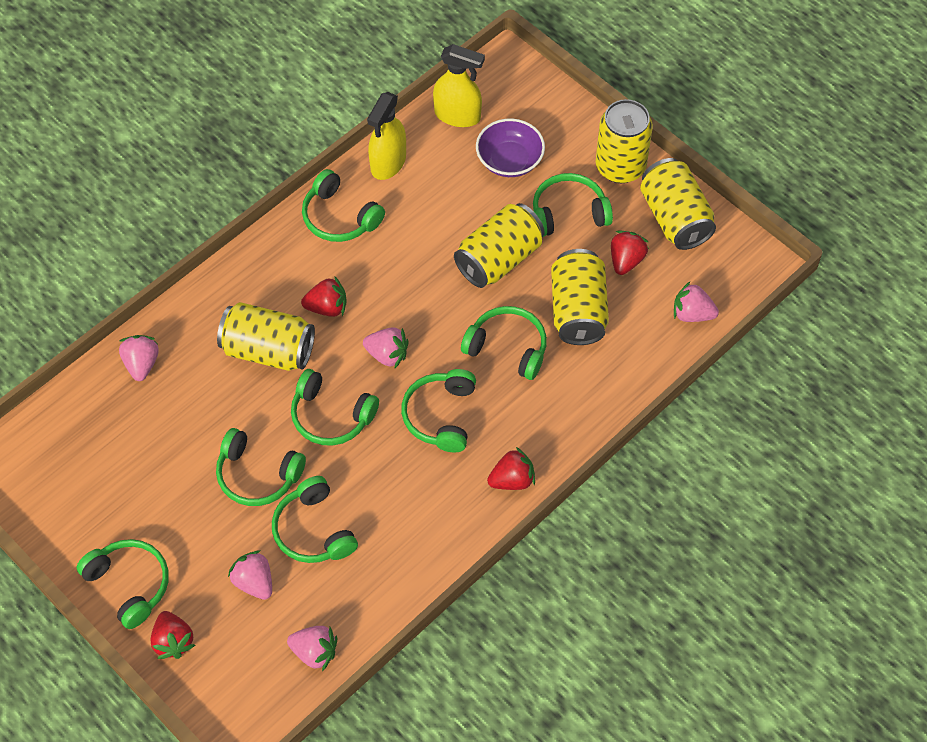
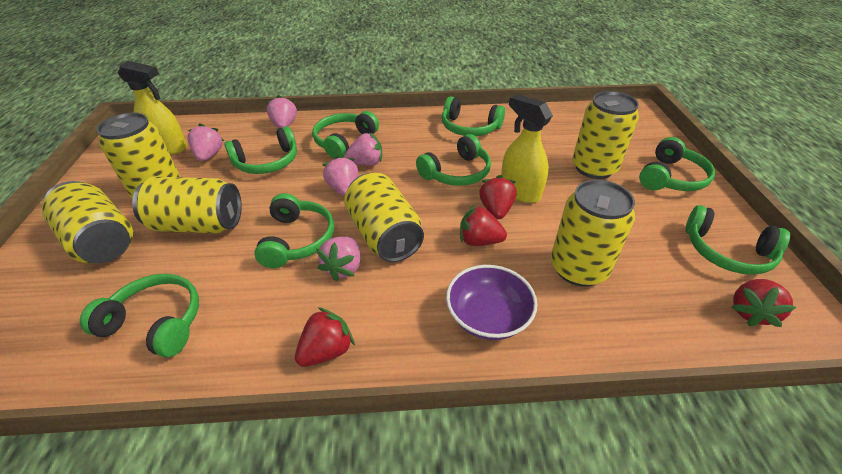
yellow can: [217,302,315,371] [454,203,545,288] [551,249,609,345] [596,99,653,183] [640,158,716,250] = 5 -> [42,181,133,264] [97,113,180,198] [132,176,242,233] [344,173,424,262] [551,180,635,287] [573,91,639,179] = 6

